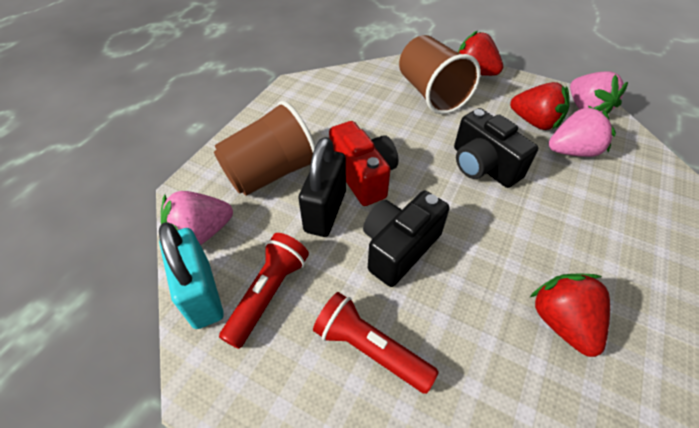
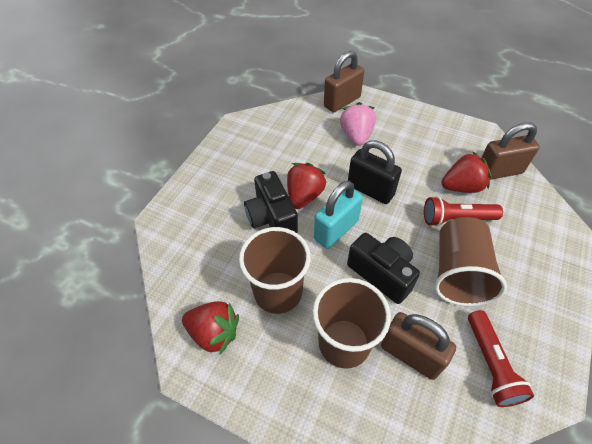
brown cup: [214,101,316,196] [399,35,481,114] = 2 -> [239,227,311,314] [313,278,391,369] [435,217,507,306] = 3
brown padlock: none = 0 -> [324,51,364,113] [381,312,456,380] [481,122,540,180] = 3
pink strawberry: [161,191,233,245] [549,106,616,157] [570,71,628,114] = 3 -> [340,102,376,146] = 1
red camera: [329,121,398,206] = 1 -> none = 0

